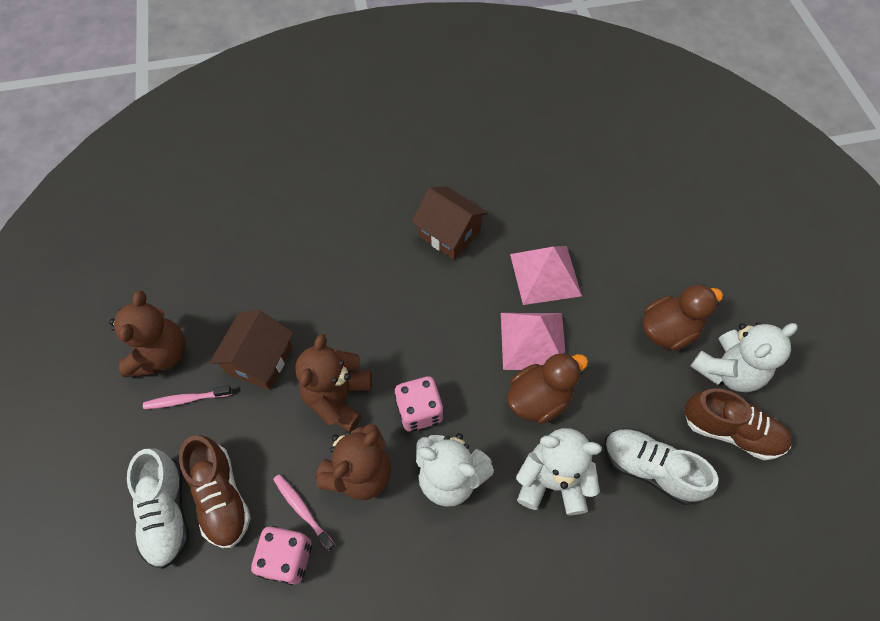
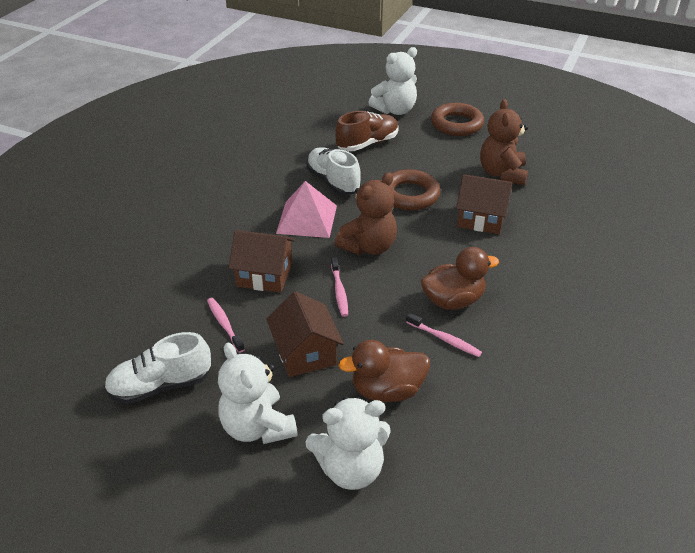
brown house: [210,310,293,390] [411,186,488,260] = 2 -> [229,230,295,293] [266,291,344,377] [456,174,512,234] = 3
brown ring: none = 0 -> [390,169,440,210] [431,103,484,136] = 2
brown shoe: [179,435,251,548] [684,388,792,460] = 2 -> [335,111,399,151] = 1
brown teddy bear: [109,291,186,377] [295,334,372,432] [315,424,391,500] = 3 -> [335,172,397,255] [480,99,528,185] = 2
pink dice: [251,526,312,585] [394,376,444,432] = 2 -> none = 0
pink pyramid: [501,313,566,370] [510,246,582,305] = 2 -> [276,181,337,238] = 1
pink toothbrush: [143,386,232,409] [273,474,336,551] = 2 -> [207,298,245,353] [331,257,348,317] [406,313,482,357] = 3

